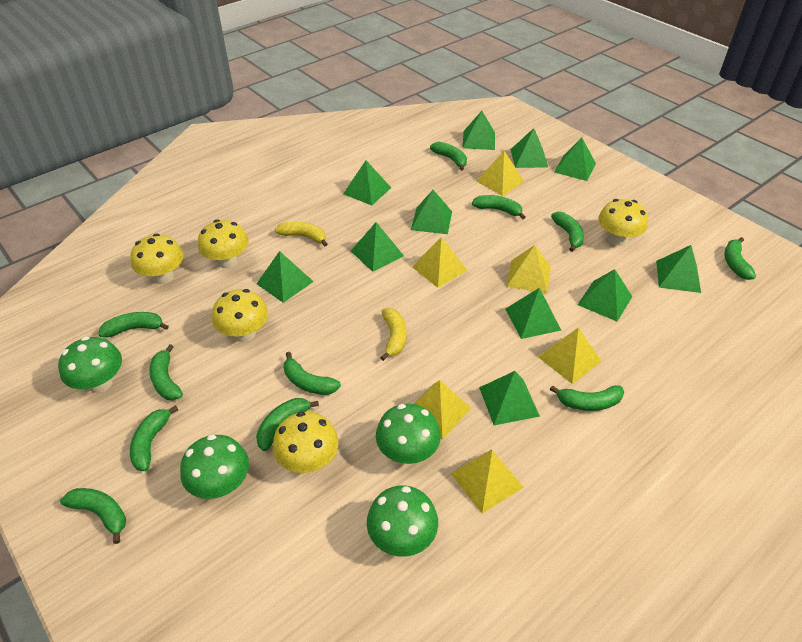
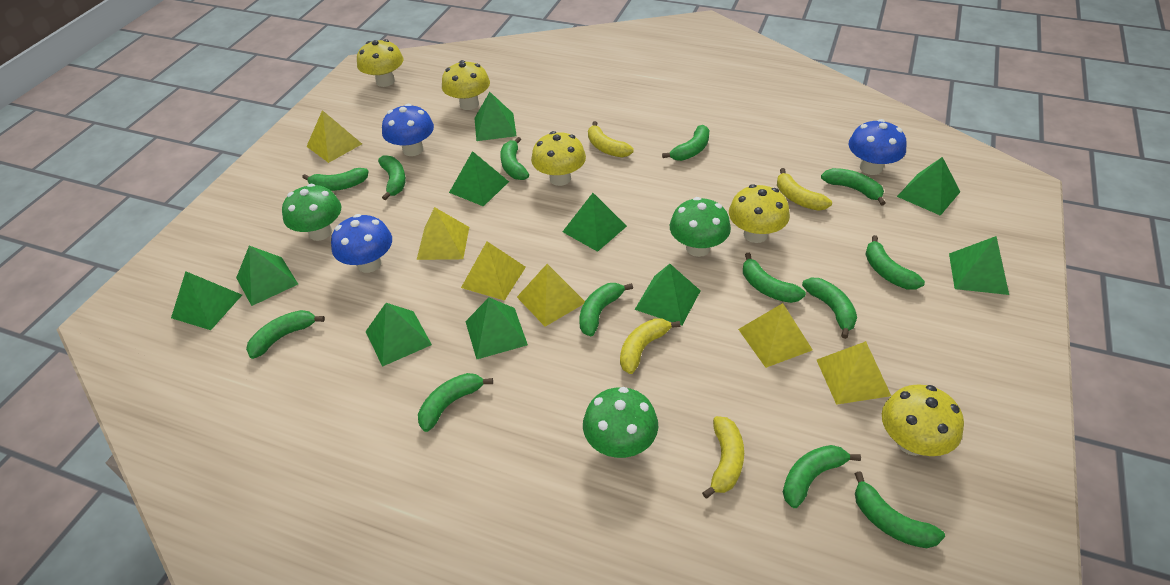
blue mushroom: none = 0 -> [331,214,392,273] [382,104,434,156] [849,119,907,175] = 3
green banana: [60,488,126,544] [98,312,169,337] [130,405,178,471] [149,344,183,400] [256,398,319,451] [284,352,341,395] [430,142,467,171] [472,195,525,219] [550,385,624,411] [551,212,584,252] [724,237,756,280] = 11 -> [246,310,325,359] [302,168,369,191] [378,156,406,200] [418,373,493,432] [500,137,529,180] [579,283,633,336] [662,125,709,161] [743,253,806,303] [783,445,861,508] [802,278,857,339] [821,168,886,206] [855,472,945,548] [866,235,925,290] = 13
green mushroom: [58,337,122,393] [180,435,249,499] [367,486,438,557] [376,404,441,464] = 4 -> [282,184,341,241] [583,387,658,458] [670,197,731,257] = 3
green pyramid: [257,251,314,303] [343,160,391,206] [351,222,404,272] [411,190,452,234] [462,111,495,150] [479,371,540,425] [505,288,561,339] [510,128,548,168] [554,138,596,181] [578,269,632,322] [656,245,701,293] = 11 -> [171,271,242,330] [236,246,298,306] [365,303,432,367] [449,151,509,207] [465,298,528,359] [475,92,517,141] [562,193,627,252] [634,264,701,326] [897,157,960,216] [949,236,1009,295] = 10
yellow banana: [275,221,328,246] [380,308,406,361] = 2 -> [588,121,634,158] [620,318,680,374] [702,416,744,498] [777,168,832,211] = 4

